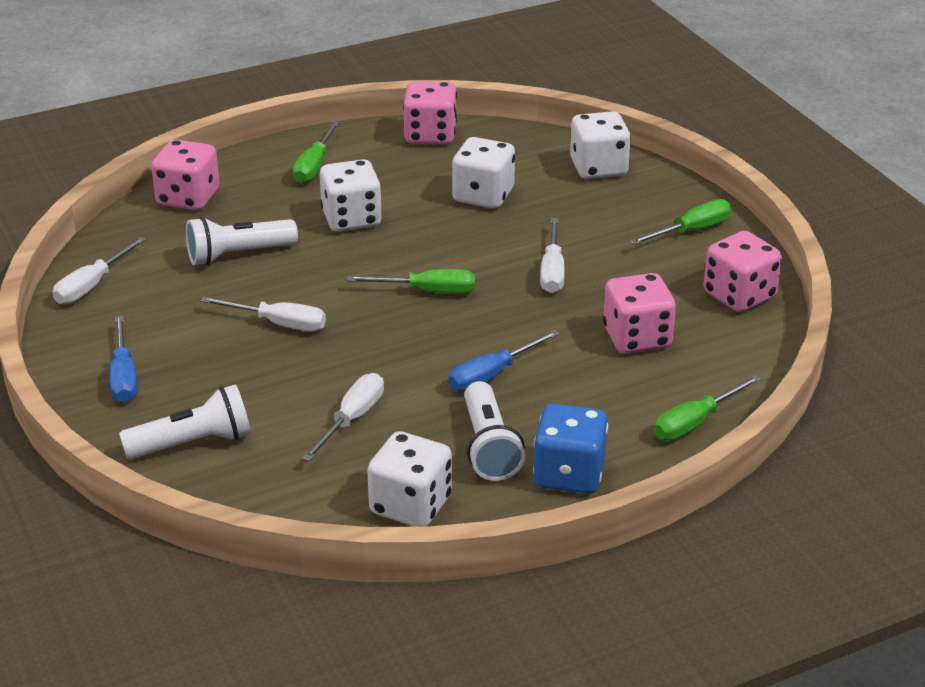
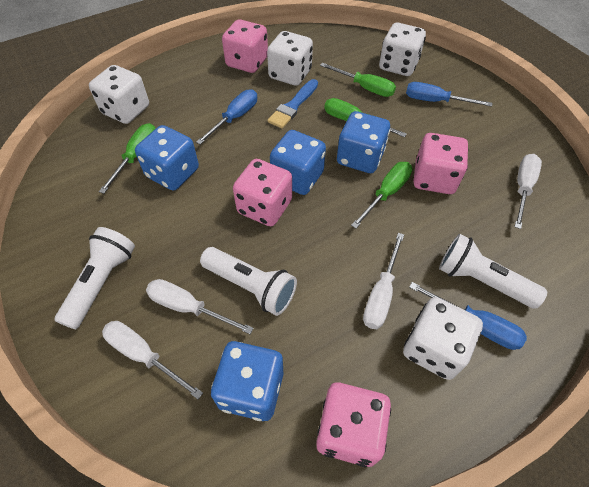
blue brush: none = 0 -> [268,79,318,128] = 1
blue dice: [533,404,608,494] = 1 -> [135,125,199,191] [211,341,283,421] [270,130,326,195] [337,111,390,173] = 4
blue screwdriver: [110,316,137,403] [449,330,559,392] = 2 -> [196,89,257,145] [406,82,492,107] [409,282,527,350] = 3

